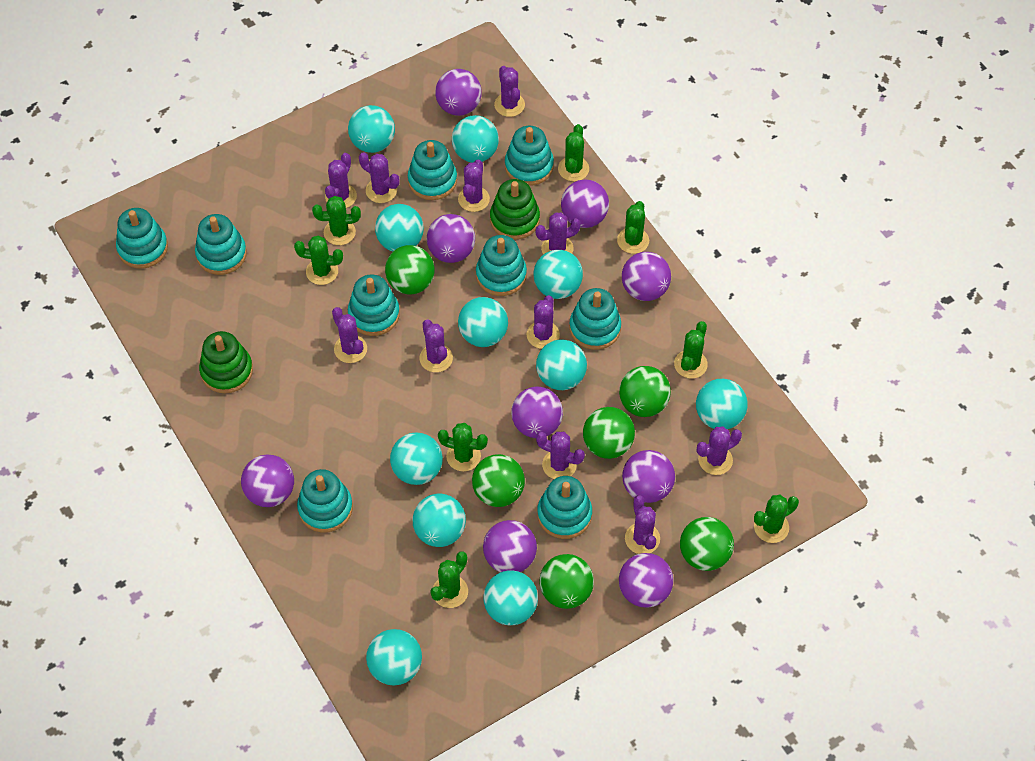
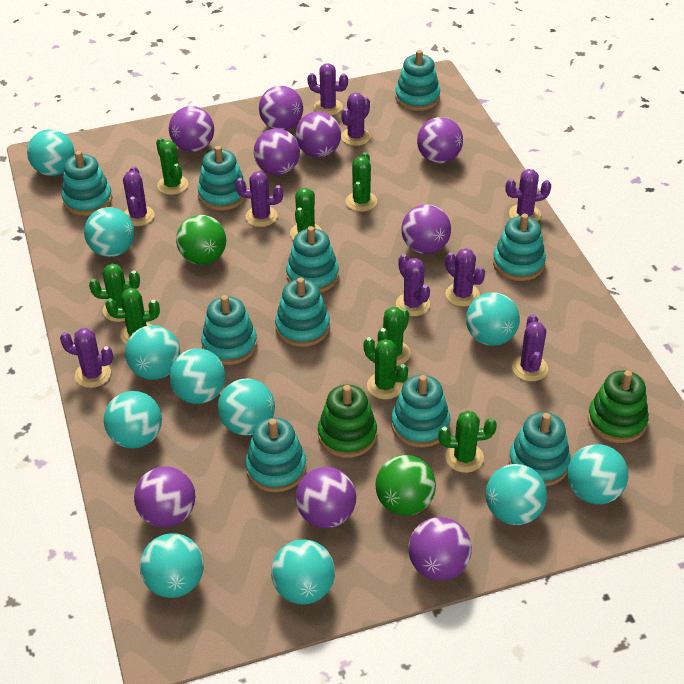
green ball: [385,245,434,294] [472,454,525,507] [540,554,594,609] [583,407,635,459] [619,366,671,417] [680,517,734,571] = 6 -> [176,215,226,265] [375,455,436,516] = 2
purple cactus: [325,153,357,208] [332,307,367,363] [359,152,399,203] [420,319,453,372] [458,160,490,212] [494,66,525,117] [527,295,560,349] [535,212,581,255] [536,432,585,479] [625,495,660,554] [697,426,742,475] = 11 -> [60,328,113,388] [123,166,155,226] [235,171,283,227] [307,63,348,115] [341,93,371,146] [396,254,430,316] [445,248,485,307] [505,169,551,221] [512,314,548,381] = 9
turquoise stacking toy: [116,208,168,269] [195,214,247,275] [297,469,353,533] [348,274,400,336] [408,140,457,200] [476,235,527,296] [505,126,554,186] [537,476,592,539] [569,288,621,350] = 9 -> [62,151,112,216] [198,146,246,211] [201,295,257,365] [245,418,307,492] [275,277,330,347] [286,226,339,293] [391,375,450,447] [395,50,440,111] [493,214,546,281] [509,412,571,486] = 10

